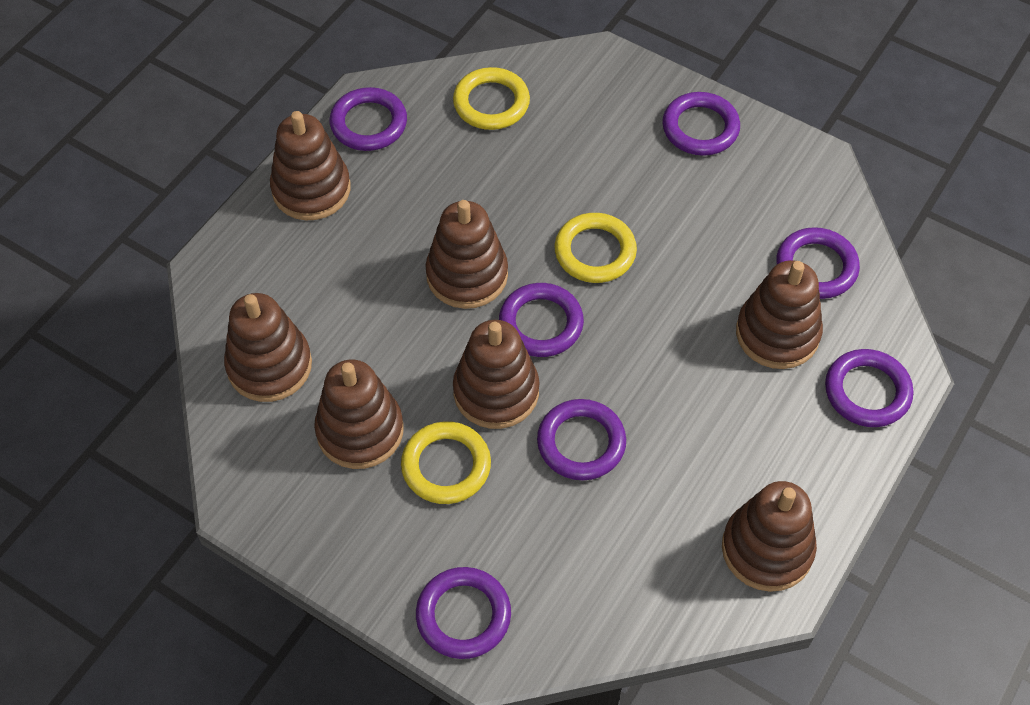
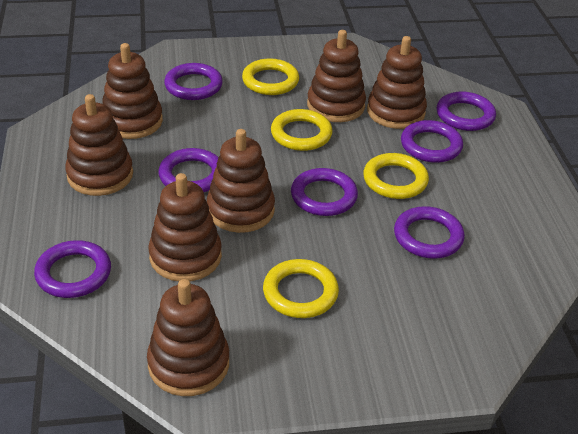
yellow ring: [401,421,491,504] [453,67,530,130] [554,213,637,283] = 3 -> [242,58,299,95] [263,259,339,318] [271,109,333,151] [363,153,429,199] = 4

